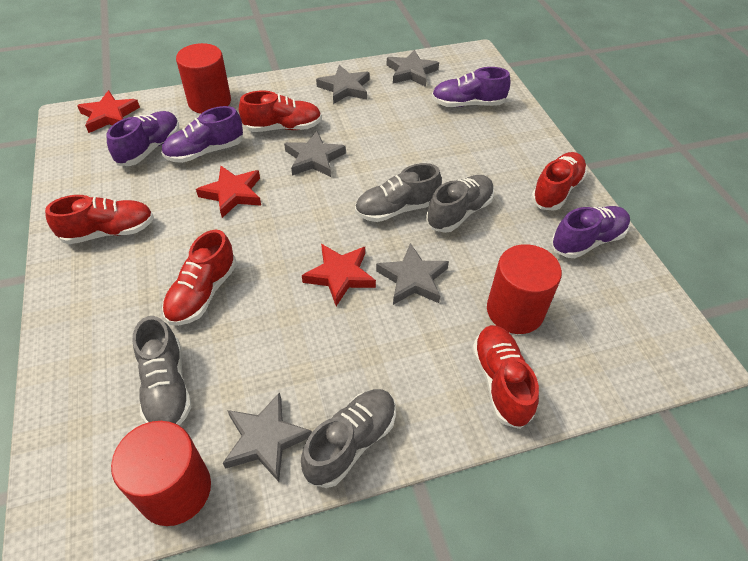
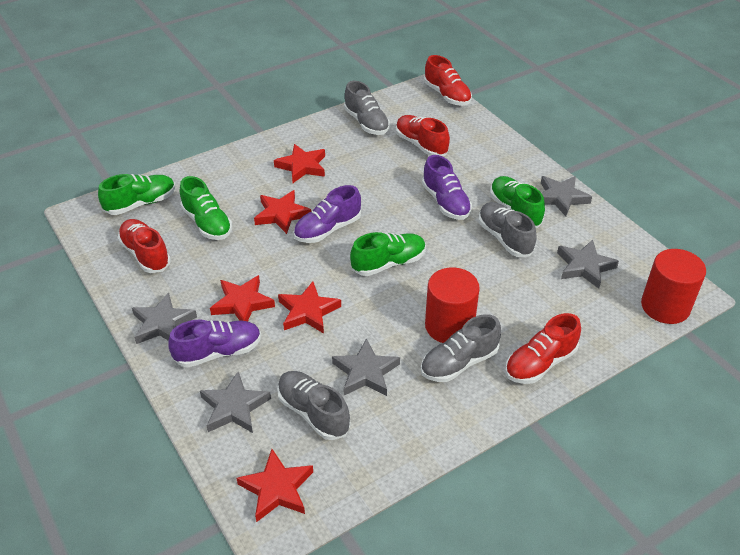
green shoe: none = 0 -> [98,174,175,215] [180,176,232,240] [350,232,426,276] [490,176,545,228] = 4
purple shoe: [106,111,179,166] [161,106,243,163] [432,67,510,107] [551,206,630,258] = 4 -> [168,320,261,368] [294,185,361,243] [422,155,472,220] = 3
red cylinder: [111,421,211,526] [176,43,231,114] [487,244,562,334] = 3 -> [425,267,480,343] [641,249,706,324] = 2
red shoe: [45,195,154,244] [162,229,236,326] [239,91,322,132] [472,325,539,429] [531,152,587,211] = 5 -> [117,219,171,273] [396,115,450,156] [424,55,472,106] [505,313,581,384] = 4
red star: [77,90,140,133] [196,166,261,218] [302,244,376,306] = 3 -> [210,275,275,321] [236,449,313,522] [254,190,311,234] [274,144,325,183] [278,282,341,334] = 5

